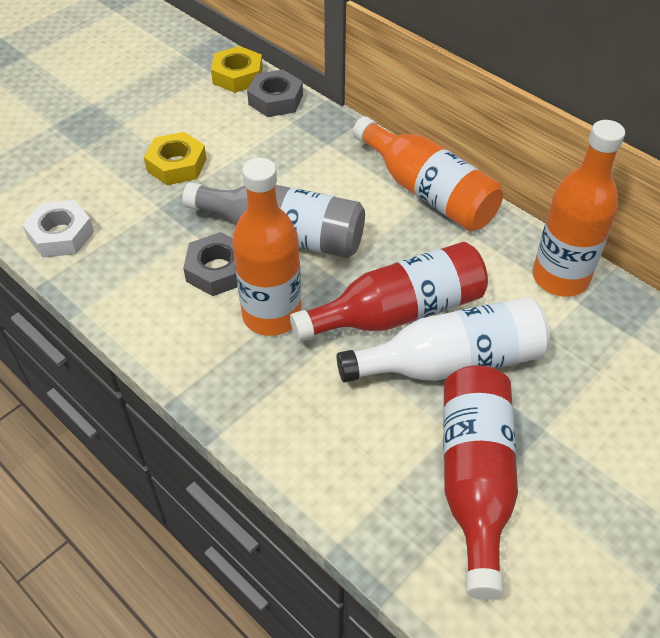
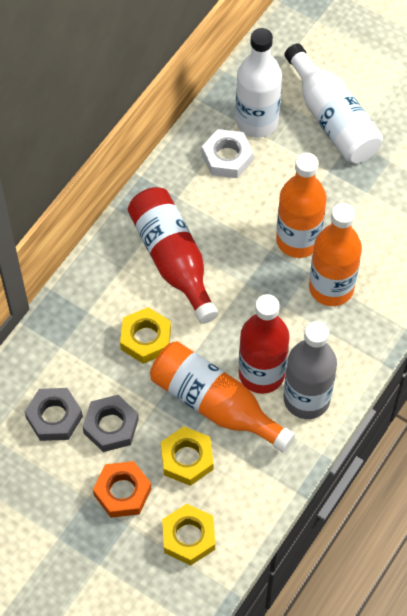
orange nut: none = 0 -> [93,461,151,518] = 1
white bottle: [337,297,550,383] = 1 -> [236,28,282,138] [284,43,383,163] = 2
yellow nut: [144,132,207,185] [211,46,263,93] = 2 -> [120,307,171,364] [161,426,214,486] [162,504,215,566] = 3

